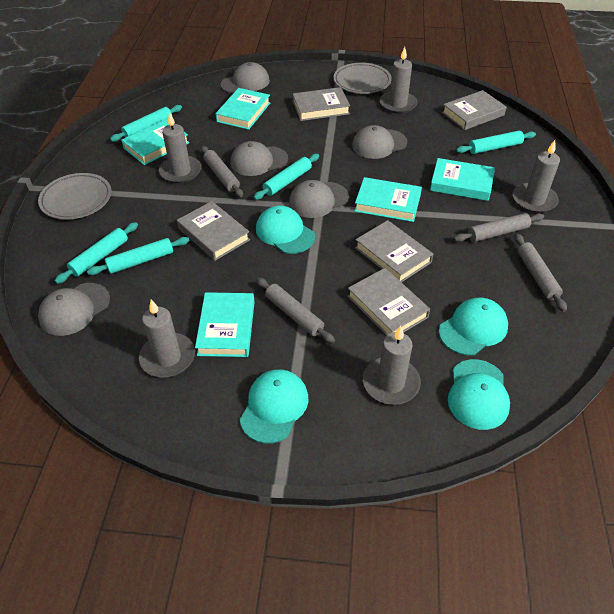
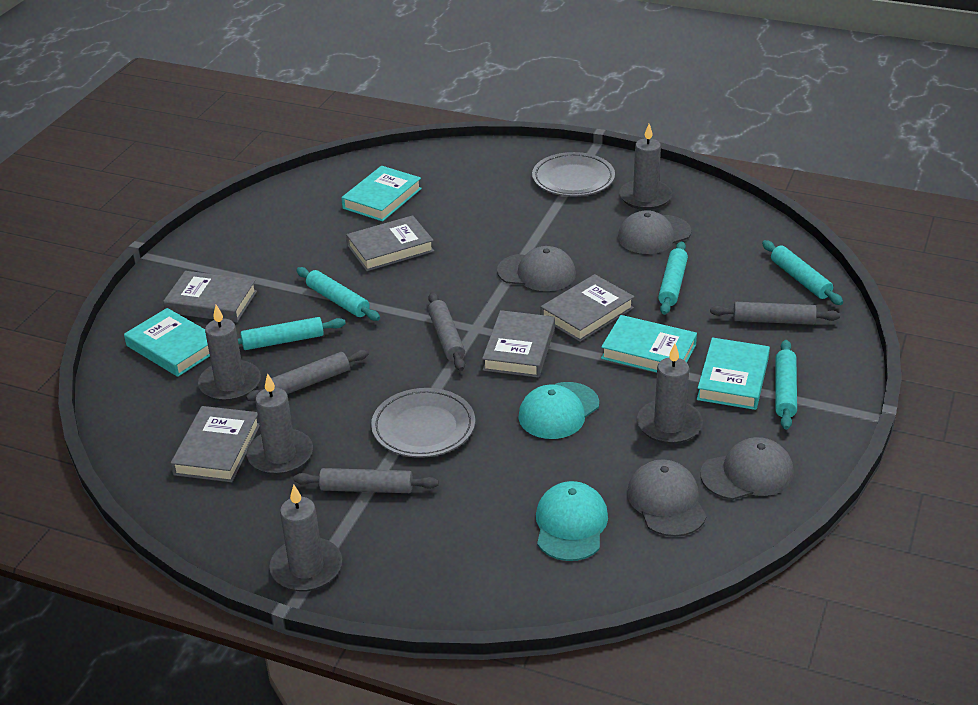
grey cap: [38,283,110,336] [221,62,270,94] [230,141,288,176] [289,180,349,218] [352,125,407,159] = 5 -> [497,246,576,291] [618,210,691,254] [627,459,707,537] [700,437,794,500] = 4
turquoise book: [121,119,189,165] [195,292,254,357] [216,88,270,130] [355,177,422,222] [430,158,495,201] = 5 -> [124,308,210,377] [341,166,422,222] [601,315,697,373] [697,338,770,410] = 4
turquoise cap: [240,369,308,444] [256,206,315,254] [439,298,508,355] [448,359,510,430] = 4 -> [518,382,599,439] [536,481,608,561] = 2

